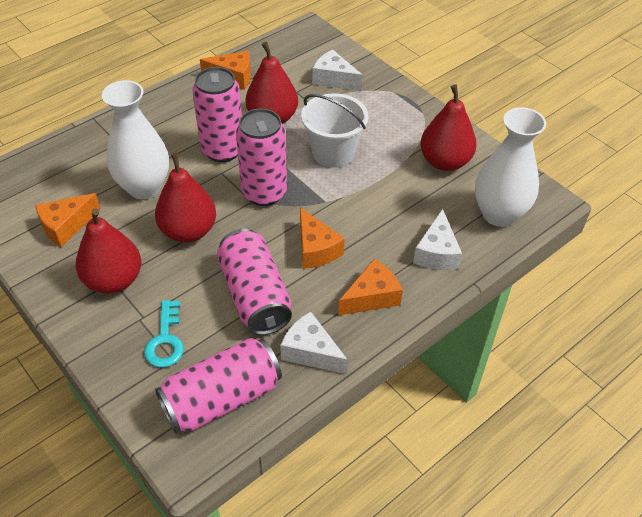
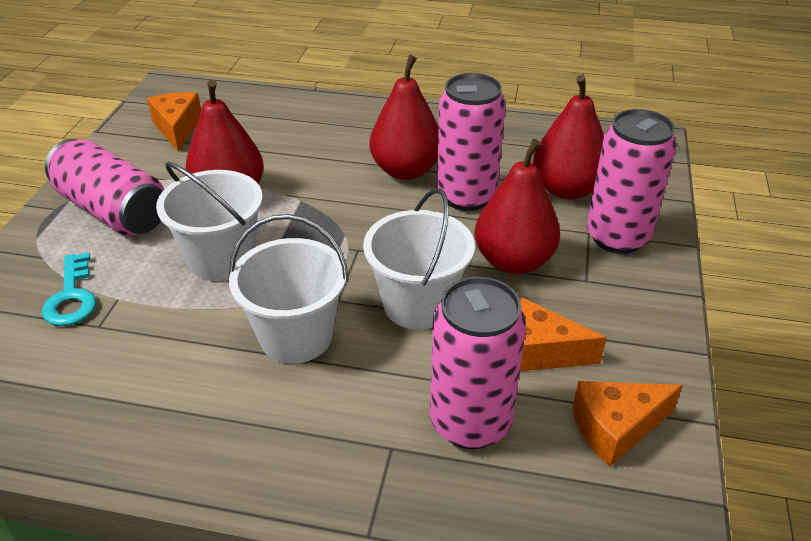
orange cheese: [35,193,101,247] [200,51,251,90] [300,207,345,269] [338,259,403,316] = 4 -> [147,92,201,152] [520,298,607,371] [573,381,683,467] = 3
white bucket: [301,93,368,168] = 1 -> [156,162,263,281] [229,214,349,364] [363,188,475,329] = 3
white cheese: [280,311,348,374] [313,49,362,91] [413,209,462,270] = 3 -> none = 0
white vase: [102,80,169,199] [475,107,546,227] = 2 -> none = 0

